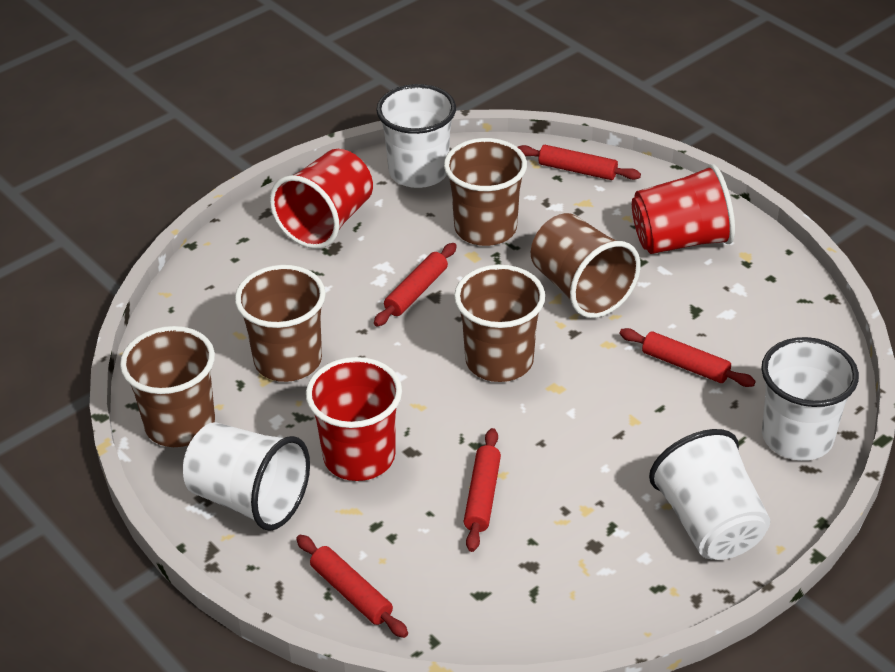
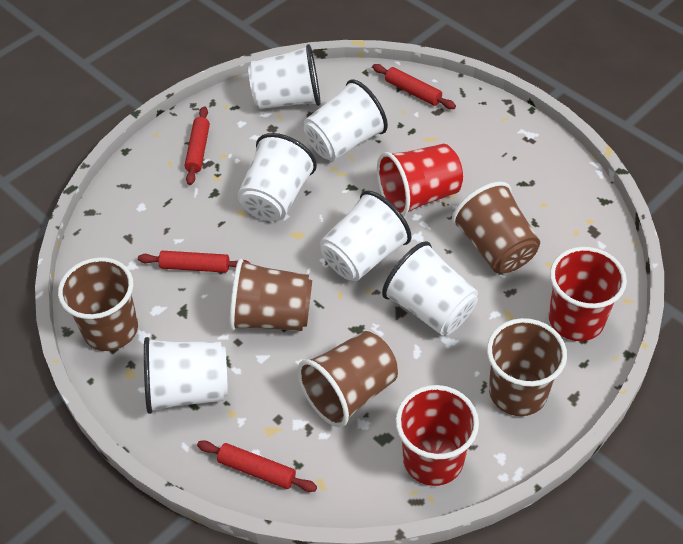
red rolling pin: [296,535,408,638] [374,243,457,327] [464,428,501,552] [518,145,641,180] [619,328,756,387] = 5 -> [138,251,251,273] [185,106,210,185] [197,440,317,492] [372,64,456,109] = 4
white cup: [183,422,310,531] [376,84,456,188] [649,429,770,560] [761,337,859,461] = 4 -> [144,337,228,414] [237,133,317,221] [248,44,321,109] [304,79,388,161] [320,191,412,281] [382,241,478,335] = 6

